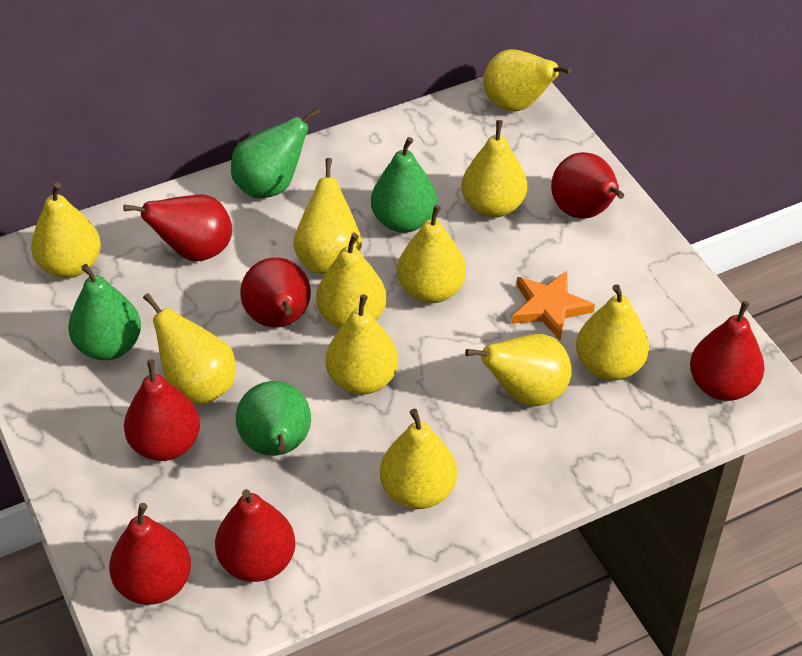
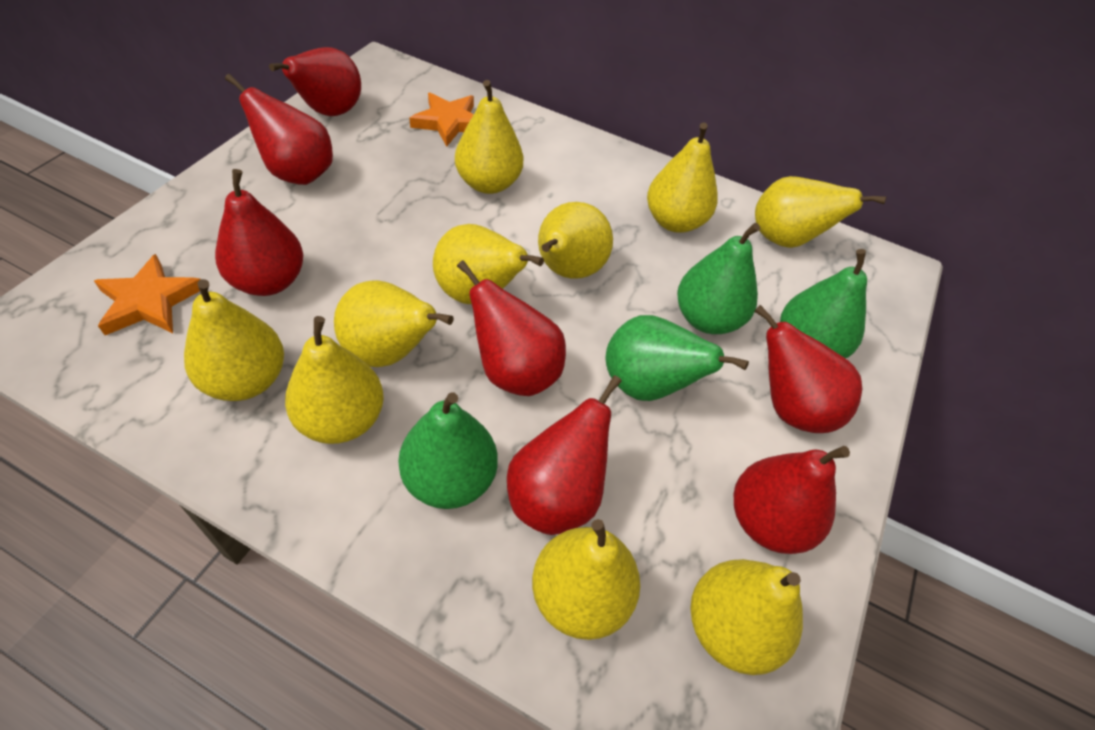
orange star: [512,271,595,340] = 1 -> [94,254,201,335] [409,93,474,147] = 2
yellow pear: [31,182,101,278] [143,293,236,405] [293,158,362,274] [316,233,387,329] [326,294,398,395] [380,409,457,509] [397,205,466,303] [462,120,527,218] [465,334,572,407] [483,49,572,112] [576,284,649,380] = 11 -> [184,279,284,401] [285,316,384,444] [334,280,454,367] [433,224,544,304] [455,80,523,194] [532,519,640,640] [538,202,613,279] [647,122,717,233] [690,559,803,675] [755,176,886,248] = 10

